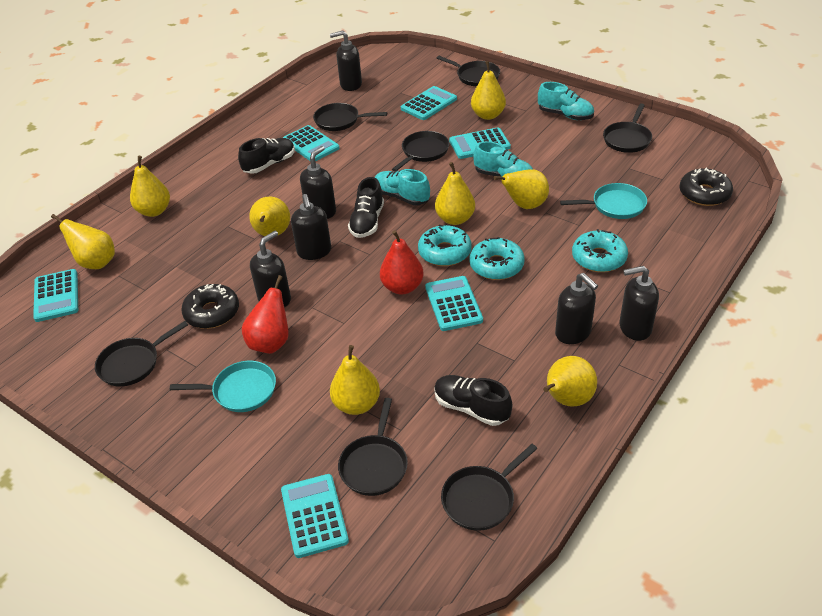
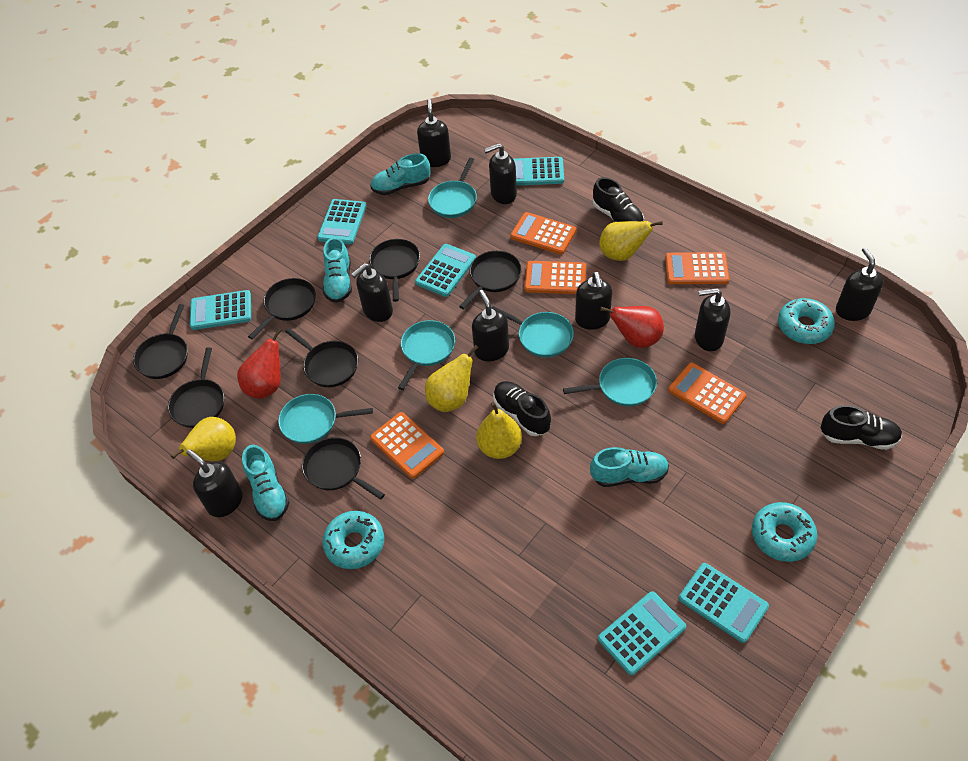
black donut: [181,284,239,329] [679,168,733,206] = 2 -> none = 0
black soap dispenser: [250,231,291,307] [291,194,331,260] [300,146,336,219] [330,31,362,91] [555,273,598,344] [619,266,659,341] = 6 -> [186,449,243,517] [351,263,393,322] [417,99,451,167] [472,290,509,361] [484,143,517,204] [575,272,612,330] [695,288,730,351] [836,247,883,321] = 8
orange calculator: none = 0 -> [370,412,444,479] [510,212,576,254] [524,261,586,294] [665,252,729,284] [668,363,746,424] = 5
turquoise pan: [170,361,276,412] [560,183,647,219] = 2 -> [278,394,373,444] [398,320,455,390] [428,158,477,218] [491,306,574,358] [563,358,657,407] = 5
turquoise shoe: [375,169,430,206] [473,141,533,177] [538,82,594,120] = 3 -> [242,445,290,521] [323,237,352,303] [370,153,430,195] [590,447,669,487] = 4
yellow pear: [51,214,115,269] [130,156,170,217] [249,197,290,236] [330,345,380,415] [435,162,475,225] [471,61,506,120] [494,169,549,209] [543,356,597,407] = 8 -> [171,417,236,461] [425,345,478,412] [476,402,522,459] [599,221,663,261] = 4

